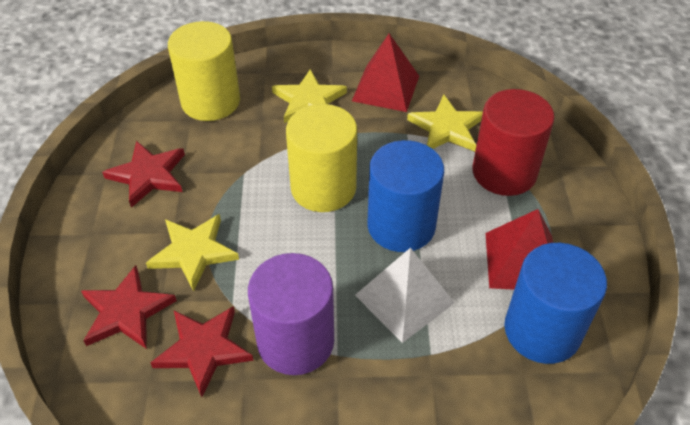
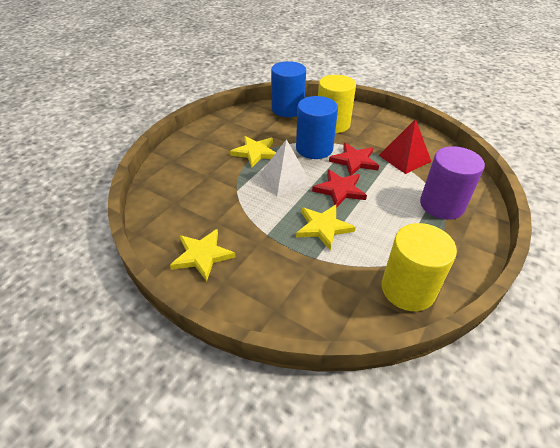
red cylinder: [473,89,554,196] = 1 -> none = 0
red pyramid: [352,33,419,112] [485,209,553,290] = 2 -> [379,119,432,174] = 1
red star: [81,265,177,349] [102,141,185,208] [150,306,253,397] = 3 -> [312,169,367,208] [329,143,379,176] = 2

